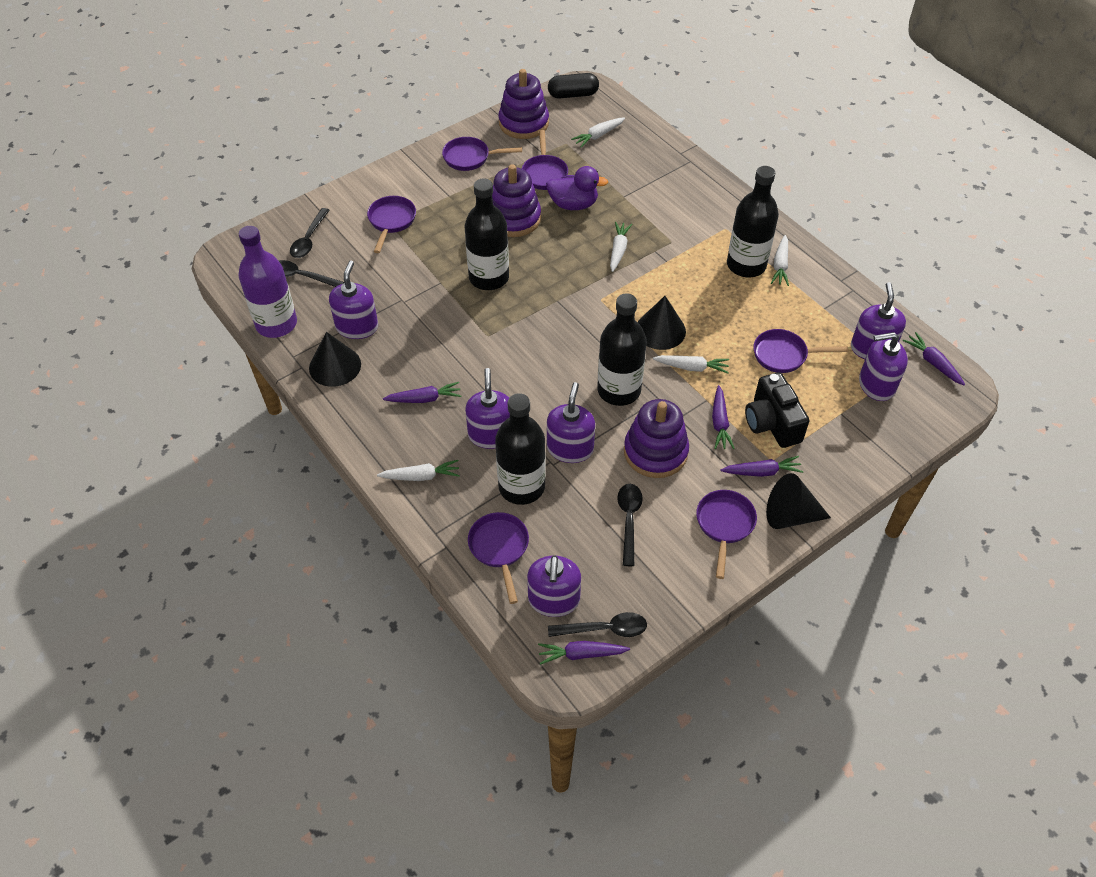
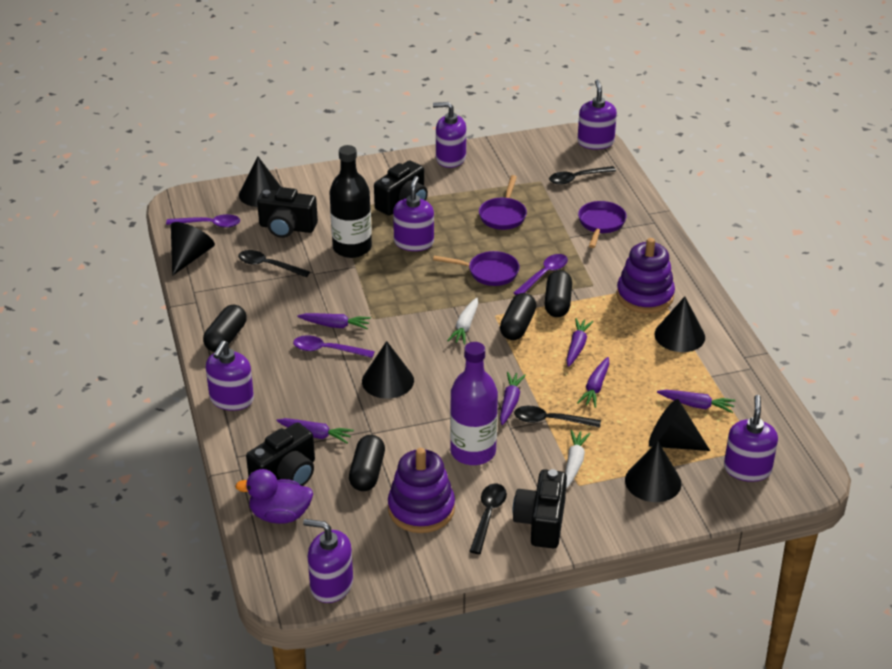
black bottle: [465,179,509,290] [495,393,546,505] [597,293,647,406] [727,166,779,277] = 4 -> [329,145,372,258] = 1
black camera: [745,372,809,448] = 1 -> [246,423,315,486] [257,187,318,238] [374,160,428,216] [513,469,567,548] = 4
black capsule: [548,73,599,99] = 1 -> [203,304,247,352] [349,435,385,491] [500,293,536,340] [544,270,572,317] = 4
black cone: [309,332,361,387] [638,296,686,350] [766,473,831,529] = 3 -> [171,222,215,276] [239,157,281,207] [362,341,414,399] [625,442,682,502] [649,399,710,451] [654,296,705,352] = 6
purple carrot: [383,382,461,403] [538,641,630,665] [712,385,735,449] [720,456,803,477] [903,332,965,385] = 5 -> [276,418,354,443] [297,313,371,329] [500,372,526,425] [566,318,593,367] [577,357,609,408] [657,390,736,413] = 6
purple pan: [367,196,416,253] [442,137,522,171] [468,512,529,604] [522,130,568,190] [696,490,757,579] [753,329,848,373] = 6 -> [433,251,519,286] [479,175,527,230] [578,201,626,248] = 3
purple spoon: none = 0 -> [166,214,240,228] [293,335,375,358] [513,254,568,295] = 3
purple stacking toy: [492,164,541,237] [499,69,549,139] [624,399,689,478] = 3 -> [388,448,455,533] [617,238,675,313] = 2
white carrot: [377,460,460,481] [571,117,625,148] [610,222,632,272] [653,355,729,374] [771,235,789,286] = 5 -> [447,298,478,345] [565,430,591,488] = 2

